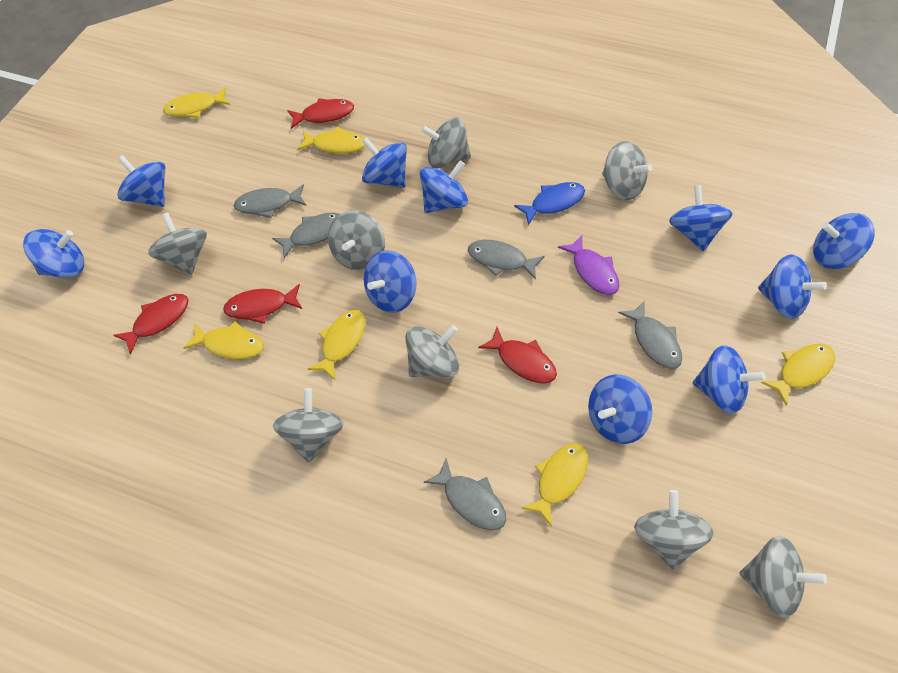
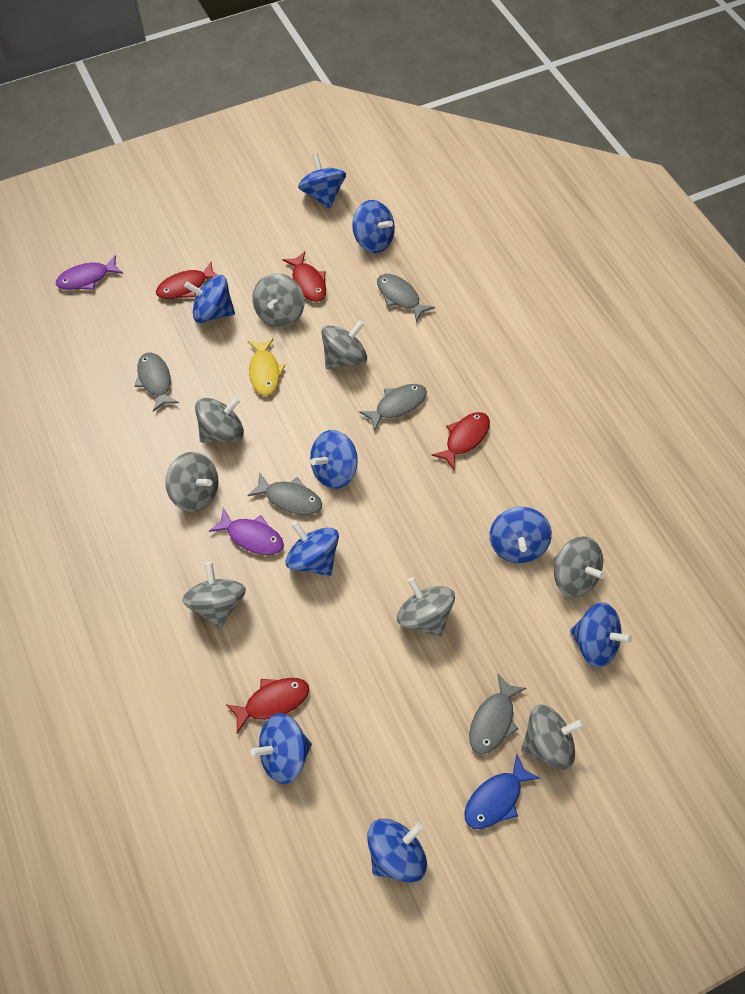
blue spinning top: [23,229,84,278] [117,155,165,207] [362,137,407,188] [364,250,417,313] [420,161,468,213] [588,375,652,444] [669,185,732,251] [693,345,765,414] [758,254,827,319] [813,213,875,269] = 10 -> [184,275,235,323] [251,713,312,784] [286,521,339,576] [298,153,346,209] [310,430,358,489] [352,200,395,253] [367,819,427,883] [490,507,552,563] [570,602,632,667] = 9
purple fish: [558,235,619,295] = 1 -> [56,255,123,290] [209,508,284,555] = 2
yellow fish: [163,87,230,118] [183,322,264,359] [297,127,365,154] [308,310,365,380] [521,443,588,527] [761,344,835,406] = 6 -> [248,338,286,396] = 1

